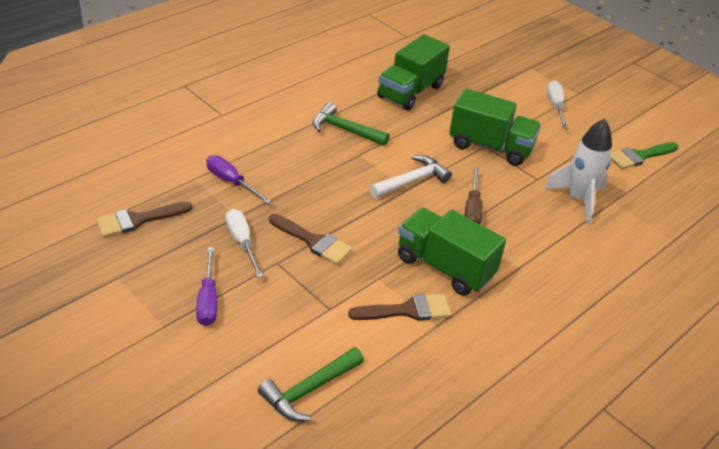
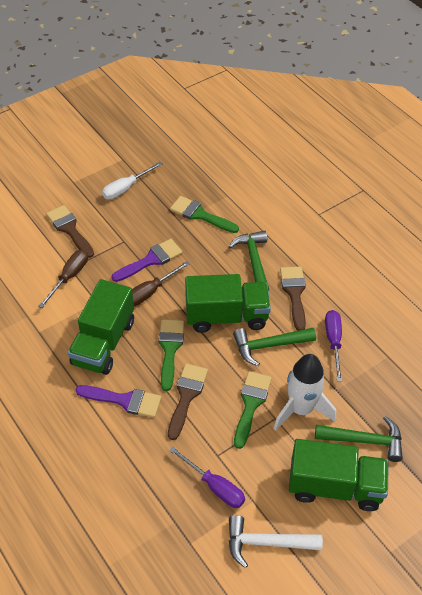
brown screwdriver: [465,167,483,224] = 1 -> [39,250,88,308] [132,261,190,306] = 2
green brush: [610,142,678,169] = 1 -> [159,319,184,391] [170,196,239,233] [234,371,272,449] = 3
green hammer: [258,347,364,421] [313,102,389,146] = 2 -> [229,231,269,291] [233,328,316,366] [315,416,403,462] = 3
purple brush: none = 0 -> [76,385,161,418] [112,239,183,282] = 2
white screwdriver: [226,209,264,278] [547,81,568,128] = 2 -> [102,162,162,199] = 1

